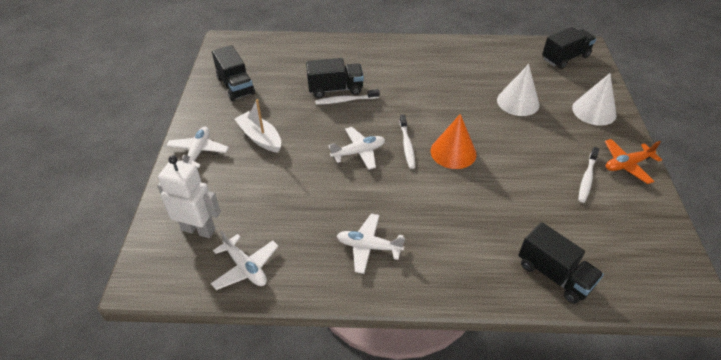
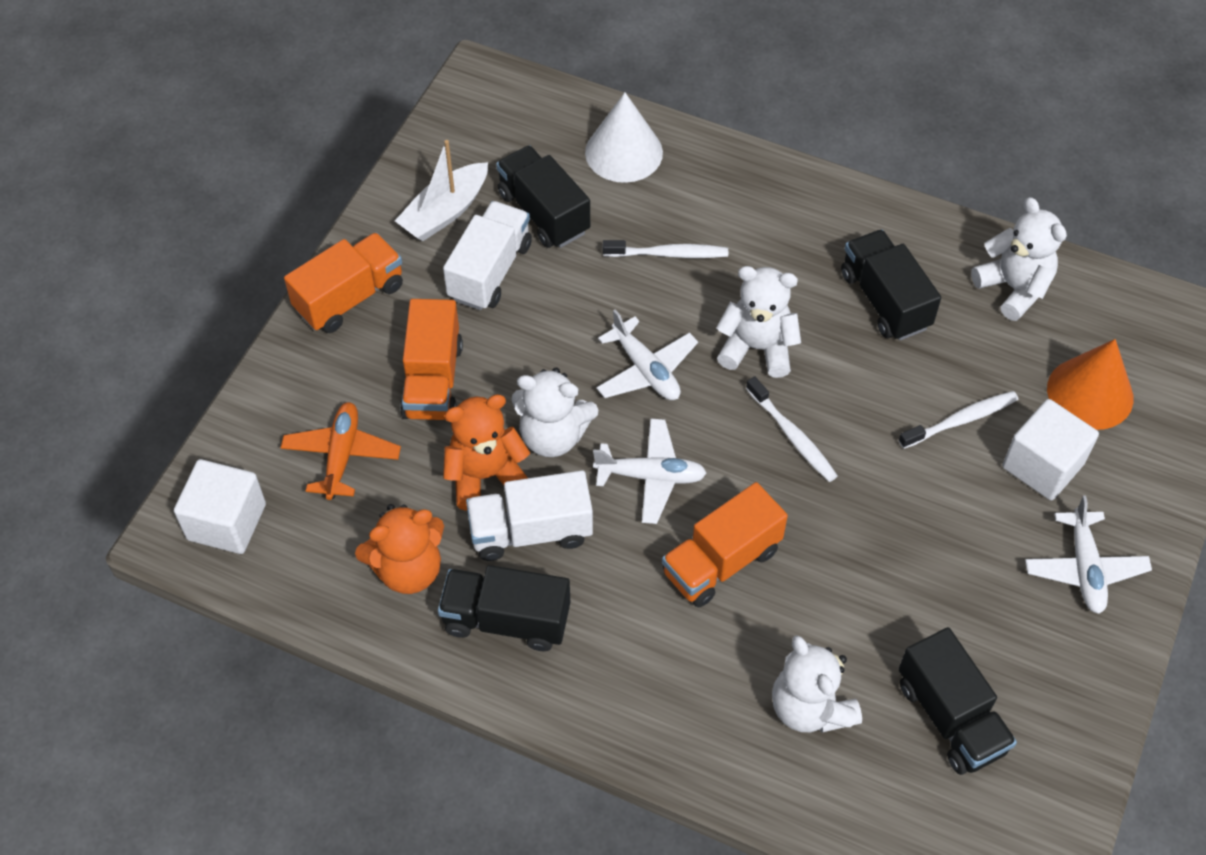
orange teddy bear: none = 0 -> [355,504,444,594] [443,394,530,511] = 2
orange truck: none = 0 -> [284,232,403,333] [400,299,463,420] [662,482,788,607] = 3
white cone: [497,64,540,116] [572,73,616,126] = 2 -> [585,92,663,183] = 1
white cube: none = 0 -> [174,459,266,554] [1002,399,1099,500] = 2
white plane: [166,127,229,168] [211,231,278,290] [328,127,385,170] [337,214,405,274] = 4 -> [593,418,706,524] [596,309,698,400] [1025,495,1152,614] = 3
white robot: [157,155,221,238] = 1 -> none = 0
white teddy bear: none = 0 -> [512,368,598,457] [716,266,801,378] [772,635,862,733] [971,197,1067,321] = 4
white truck: none = 0 -> [443,201,532,310] [466,470,593,561] = 2

